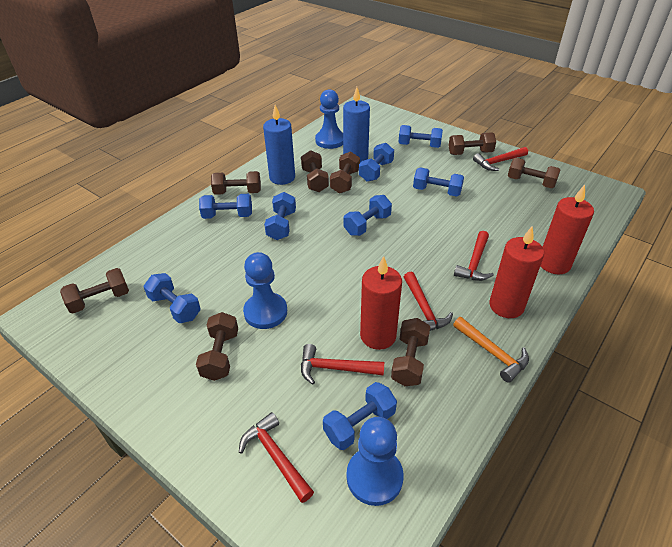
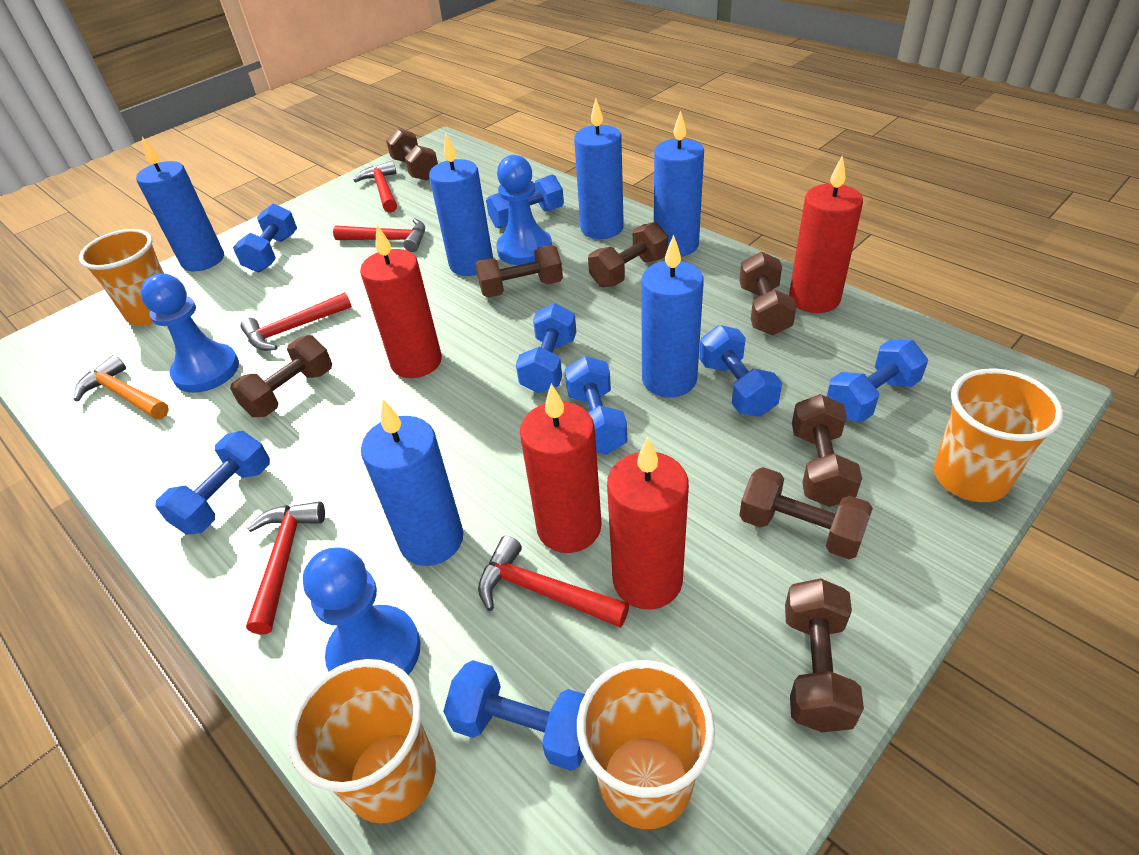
blue candle: [263,105,295,185] [343,87,370,163] = 2 -> [136,137,224,271] [361,400,464,566] [429,134,493,276] [574,98,624,239] [641,235,704,397] [654,110,704,256] = 6
orange cup: none = 0 -> [79,229,164,325] [288,659,436,824] [577,660,715,829] [934,368,1063,502] = 4
red candle: [360,256,402,350] [489,226,544,318] [541,185,594,274] = 3 -> [360,225,442,378] [520,383,602,553] [607,437,689,609] [789,155,863,313] = 4

